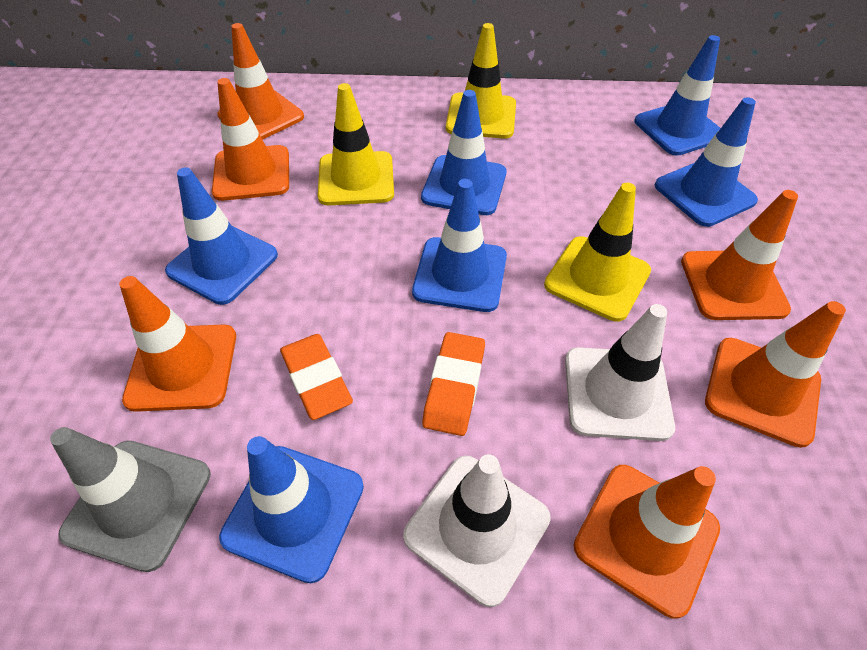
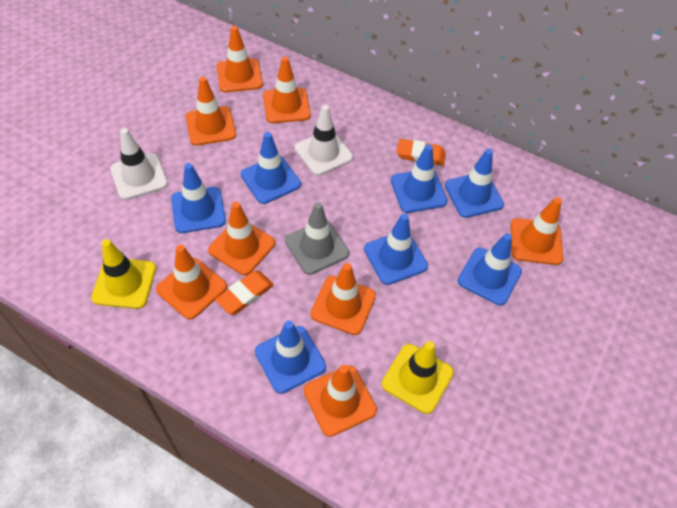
blue traffic cone: [165,167,278,305] [219,436,364,583] [412,179,507,312] [421,90,506,215] [634,35,721,156] [655,97,758,227] = 6 -> [171,163,226,233] [241,132,301,204] [255,320,326,394] [364,214,428,285] [391,144,447,213] [445,149,504,218] [458,233,522,306] = 7
orange traffic cone: [119,276,236,412] [212,78,289,201] [217,23,304,140] [574,465,720,619] [681,190,798,320] [705,301,846,448] = 6 -> [156,245,227,320] [186,77,236,146] [208,202,275,275] [216,26,263,92] [263,56,311,123] [304,365,377,437] [310,263,376,335] [511,197,563,265] = 8
yellow traffic cone: [318,83,394,205] [446,23,516,139] [544,183,651,322] = 3 -> [91,239,156,309] [382,341,454,414] = 2

